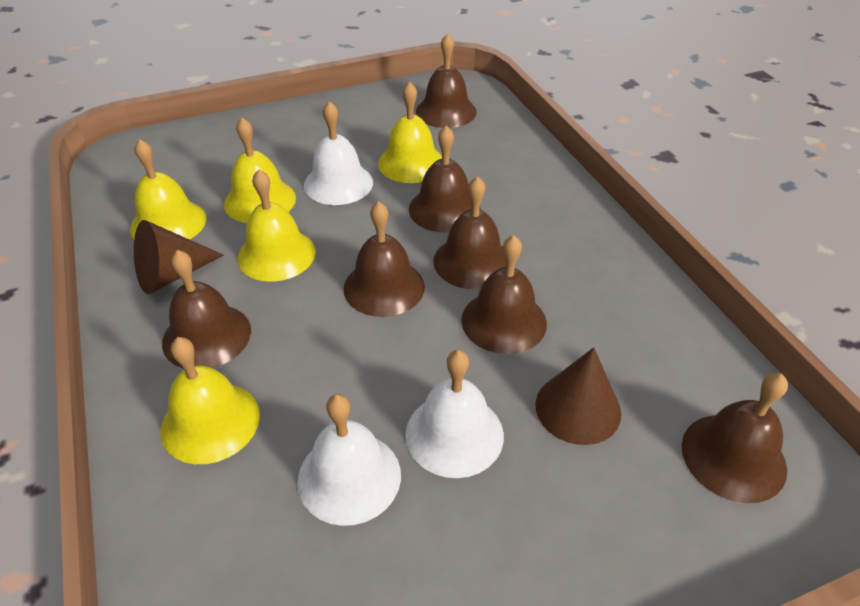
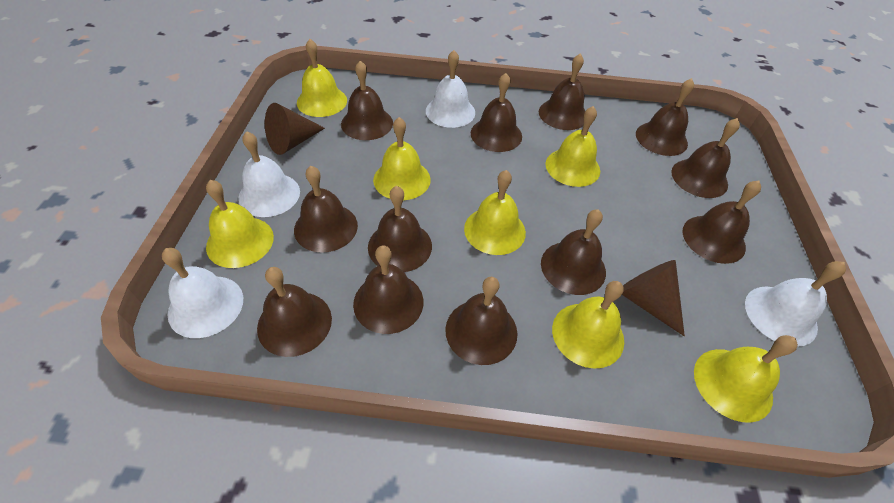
brown bell: [162,250,251,369] [343,201,425,317] [409,125,481,233] [416,33,477,128] [433,176,506,289] [461,235,547,354] [682,373,788,503] = 7 -> [257,267,332,357] [294,166,358,253] [341,61,393,140] [353,245,424,334] [368,186,432,272] [445,277,517,365] [471,73,522,152] [539,54,585,130] [541,209,606,295] [636,78,694,156] [671,118,740,198] [682,180,761,264] = 12
white bell: [297,394,401,526] [304,101,373,205] [405,350,504,478] = 3 -> [162,248,243,338] [238,131,300,217] [426,50,475,128] [745,261,846,347] = 4
yellow bell: [130,139,206,240] [161,337,260,464] [224,118,296,223] [237,169,316,282] [378,81,442,183] = 5 -> [206,180,274,268] [297,39,347,117] [373,117,431,200] [464,170,526,255] [545,106,600,187] [552,281,624,369] [694,335,798,423] = 7

